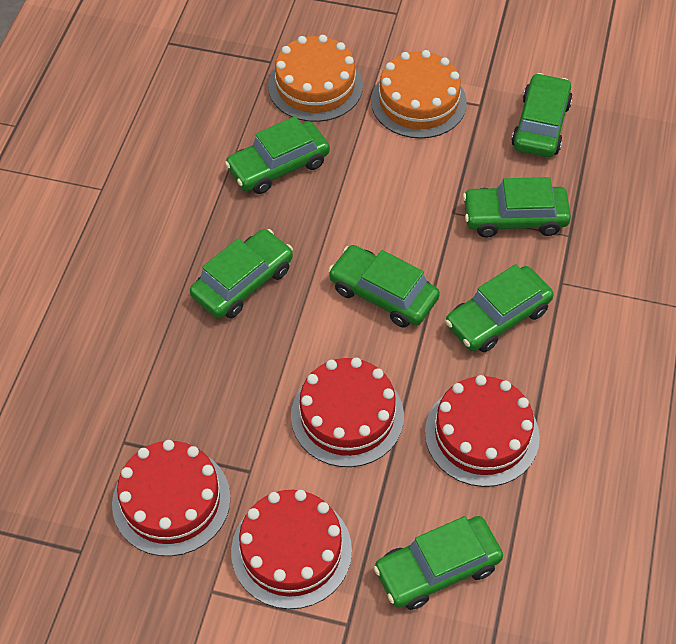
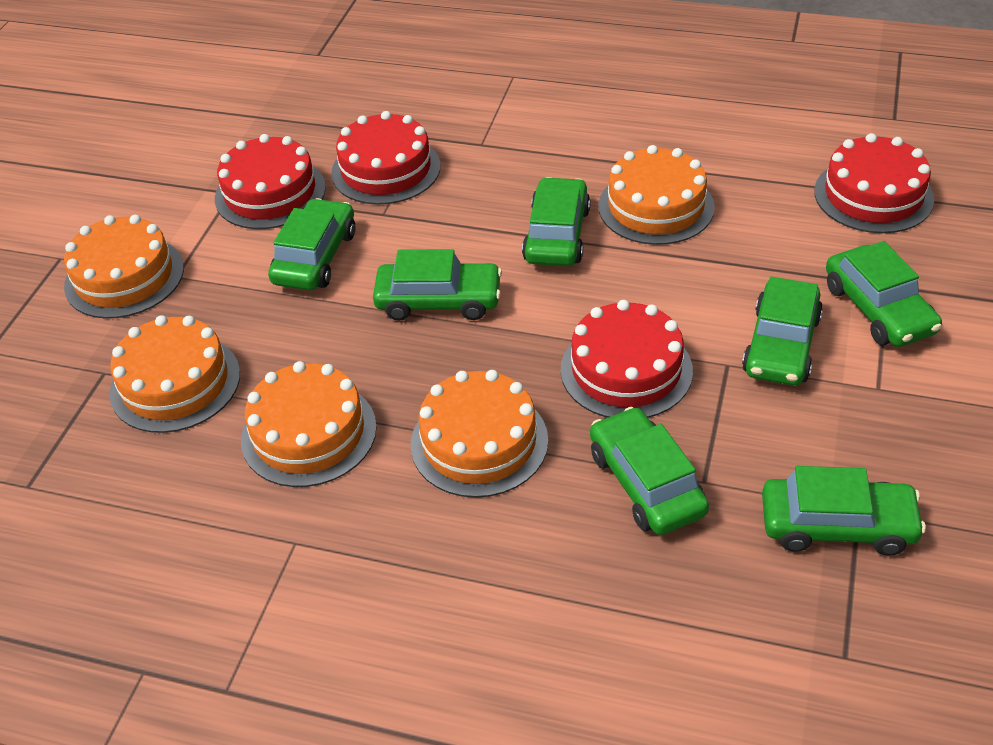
orange cake: [268,35,363,122] [371,50,467,139] = 2 -> [64,215,184,319] [109,315,240,433] [241,361,377,487] [411,370,548,498] [598,145,715,245] = 5

